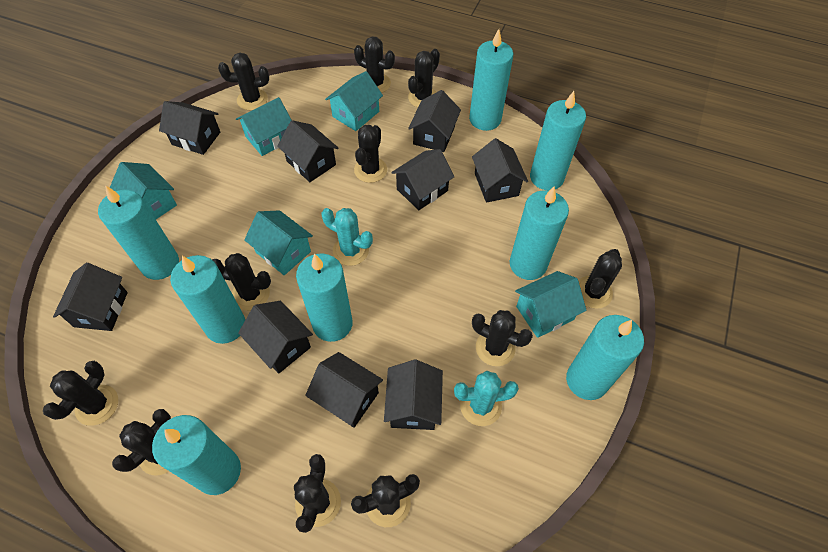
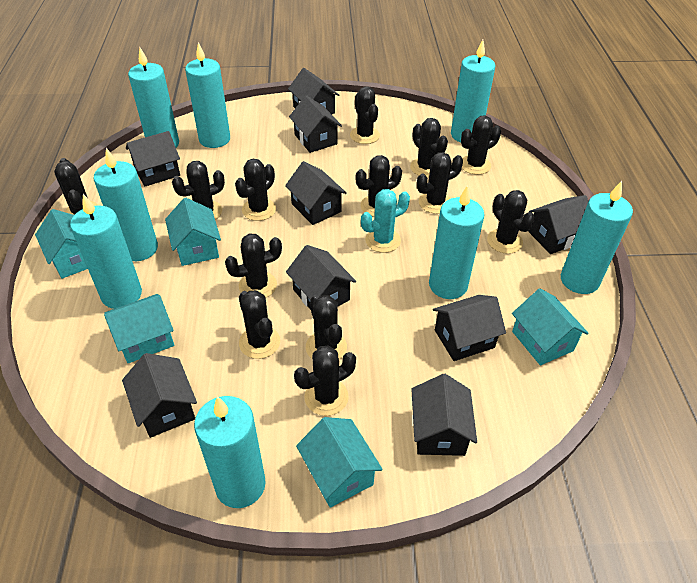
black cactus: [43,361,118,426] [112,409,171,475] [212,253,271,311] [218,53,269,110] [294,454,341,533] [351,474,420,527] [354,36,395,93] [354,125,387,183] [408,49,440,107] [472,310,533,366] [578,249,622,309] = 11 -> [54,158,98,215] [172,161,225,220] [225,234,282,297] [235,159,276,221] [239,290,280,359] [294,345,356,416] [306,295,347,360] [350,87,380,144] [356,155,402,217] [410,118,448,177] [417,152,463,214] [461,116,501,175] [487,190,535,254] = 13
turquoise cactus: [322,208,373,266] [454,371,519,426] = 2 -> [361,189,410,253] = 1

